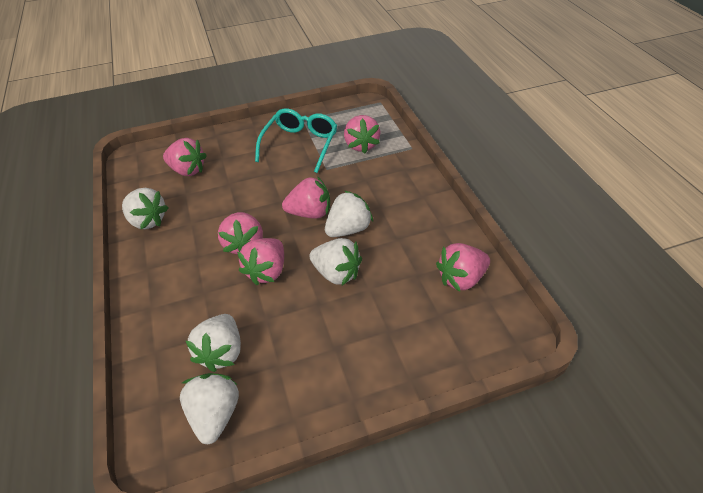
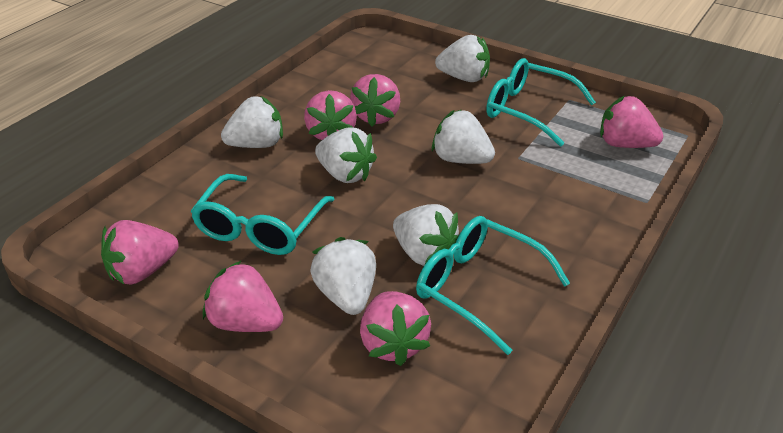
turquoise glasses: [255,108,337,173] = 1 -> [191,174,335,255] [416,216,570,355] [486,58,596,147] = 3
white strawberry: [122,188,169,229] [180,373,239,444] [186,314,241,372] [309,238,362,285] [325,191,373,237] = 5 -> [221,96,283,148] [310,237,376,315] [315,127,377,183] [393,204,459,266] [432,110,495,164] [435,35,490,82] = 6

